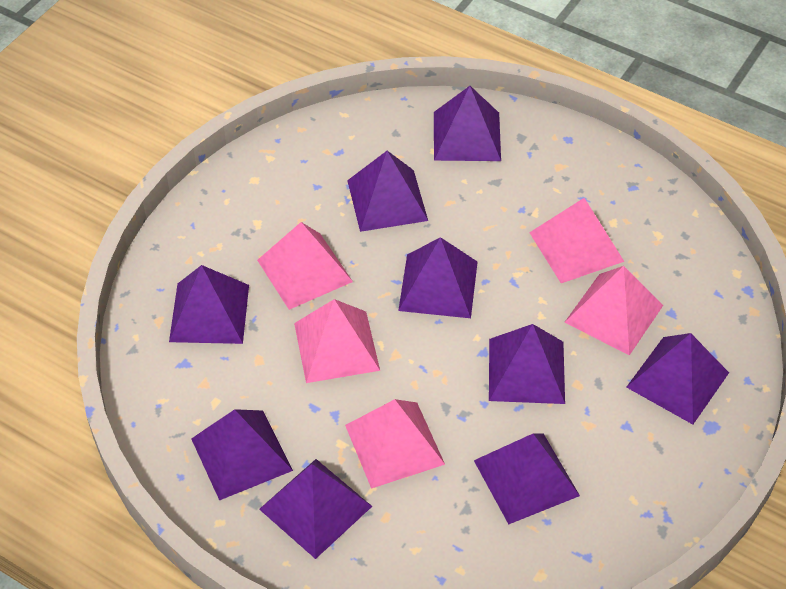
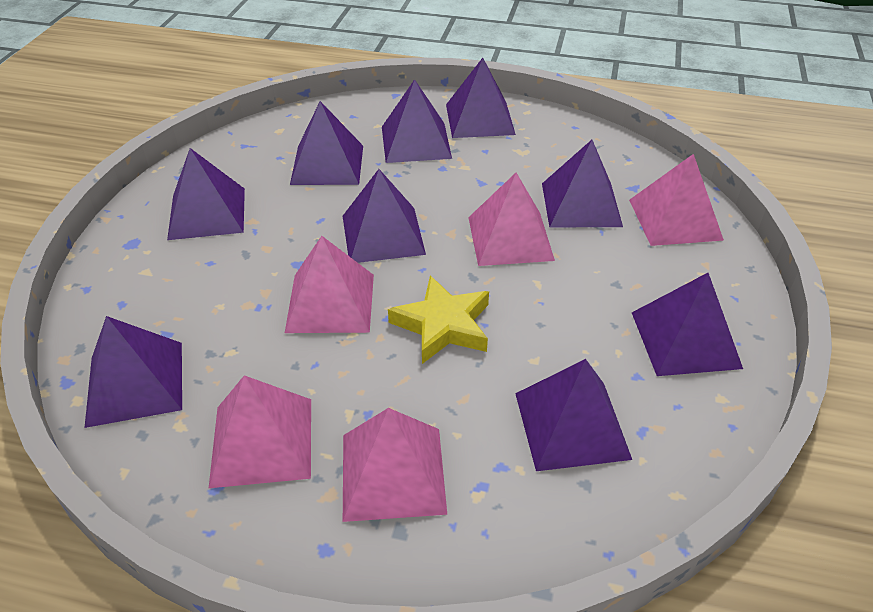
yellow star: none = 0 -> [388,276,489,364] = 1

